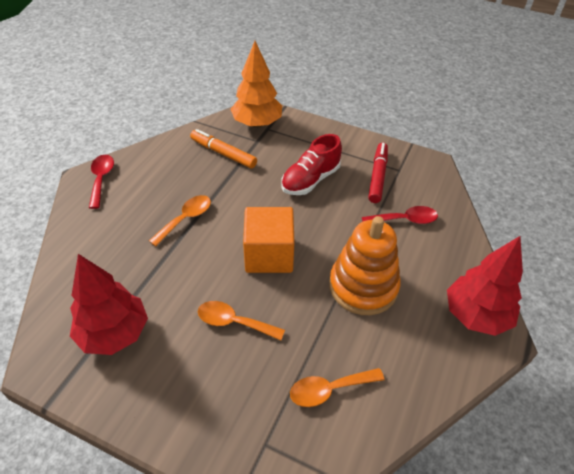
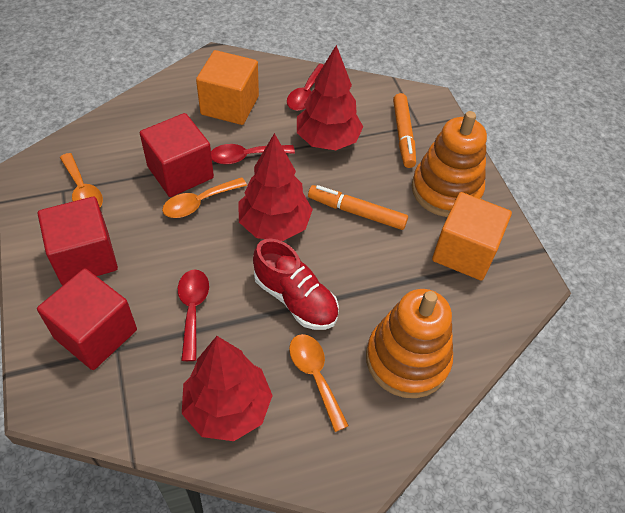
orange cube: [243,207,295,273] = 1 -> [196,50,259,125] [432,192,512,280] = 2
orange marker: [190,129,257,169] = 1 -> [308,185,408,230] [393,93,416,168] = 2
orange stacking toy: [329,216,401,315] = 1 -> [366,289,453,398] [412,111,487,217] = 2
orange tree: [230,41,282,128] = 1 -> none = 0
red cube: none = 0 -> [37,268,137,370] [38,197,118,285] [140,113,214,197] = 3
red marker: [368,143,388,203] = 1 -> none = 0
red spoon: [89,155,114,209] [362,206,438,224] = 2 -> [178,270,209,361] [211,144,295,165] [287,64,324,111] = 3
red tree: [70,254,148,355] [447,236,523,336] = 2 -> [182,336,273,441] [238,133,313,241] [297,45,363,150] = 3

